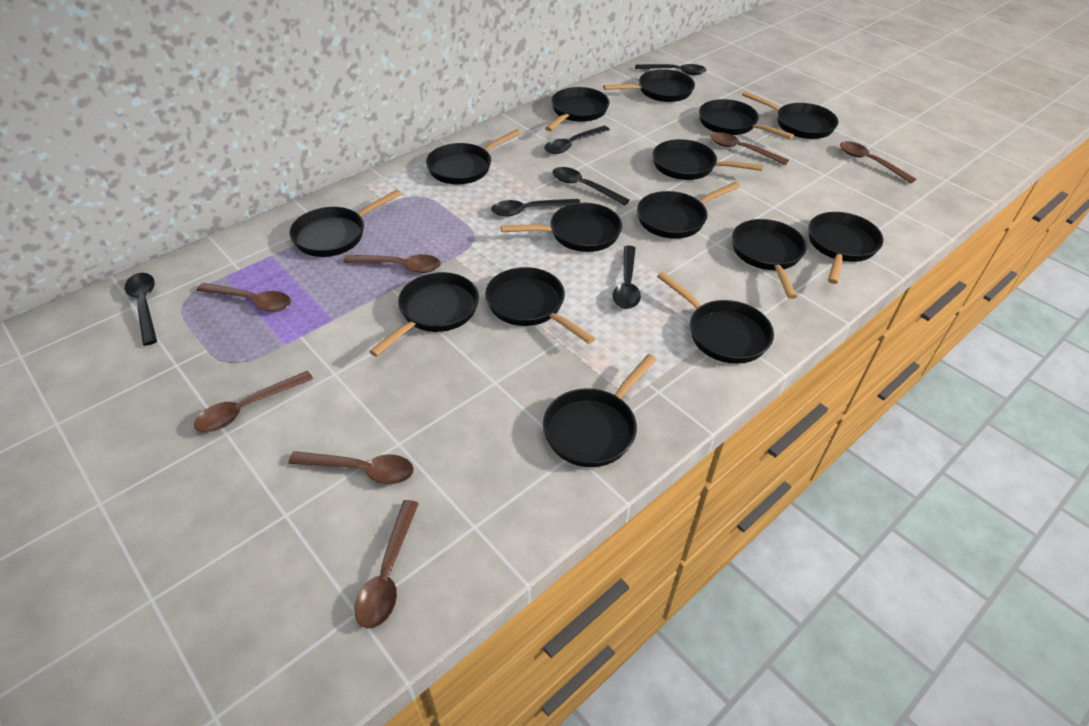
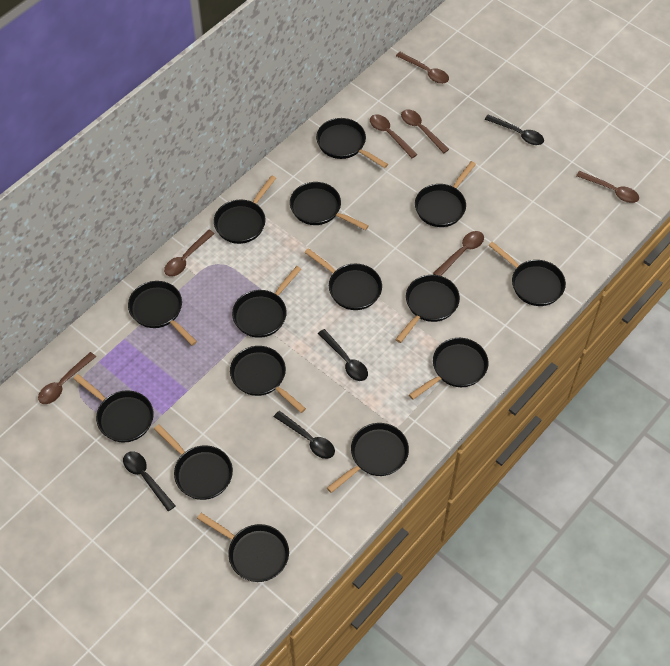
black spoon: [125,273,157,346] [491,199,580,216] [544,126,610,154] [552,167,630,206] [613,246,641,309] [635,64,706,75] = 6 -> [123,451,175,511] [274,411,335,459] [318,329,368,381] [485,115,544,145] = 4

